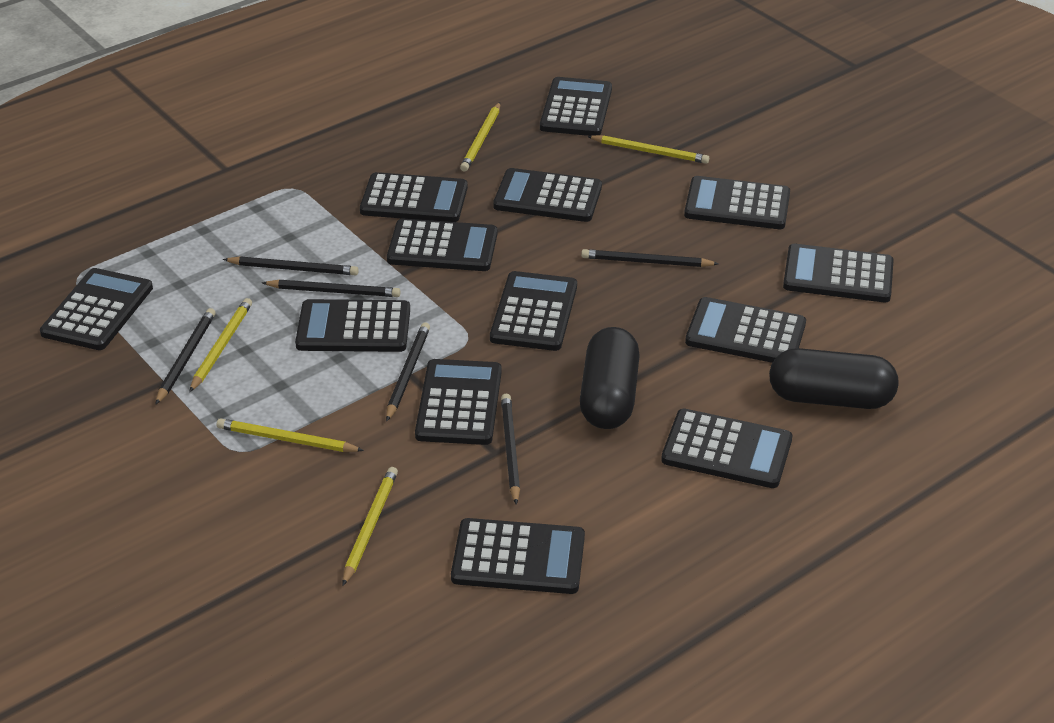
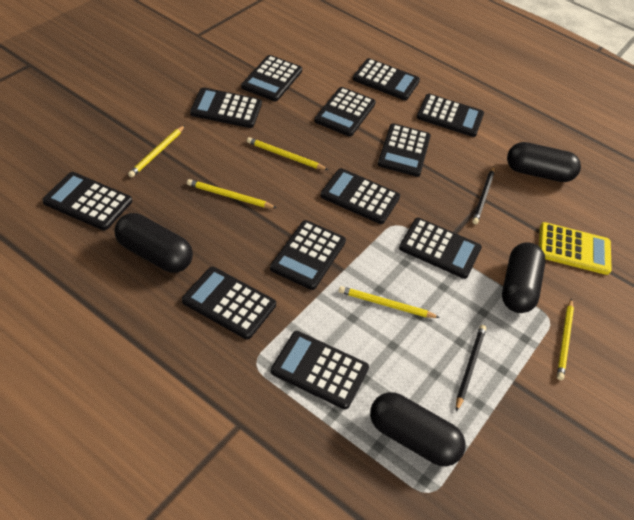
black calculator: [40,268,153,350] [295,299,410,352] [360,172,468,222] [387,219,497,271] [415,359,502,445] [451,518,585,594] [490,271,577,351] [493,168,602,222] [540,77,612,136] [661,409,792,488] [684,176,790,229] [685,297,806,363] [783,244,894,303] = 13 -> [42,172,132,230] [182,267,276,339] [190,87,262,128] [241,55,302,101] [270,220,346,290] [271,331,369,409] [314,87,376,137] [320,168,400,224] [353,58,420,100] [378,123,431,177] [399,218,482,279] [417,94,484,137] = 12
black capsule: [580,327,640,429] [769,348,898,409] = 2 -> [115,213,193,273] [370,392,465,466] [502,242,546,313] [507,142,581,182] = 4
black pencil: [155,308,216,405] [223,256,359,275] [262,280,400,297] [386,322,430,422] [501,394,520,505] [581,249,719,267] = 6 -> [456,325,486,411] [472,166,494,224] = 2
yellow calculator: none = 0 -> [539,222,612,275] = 1

